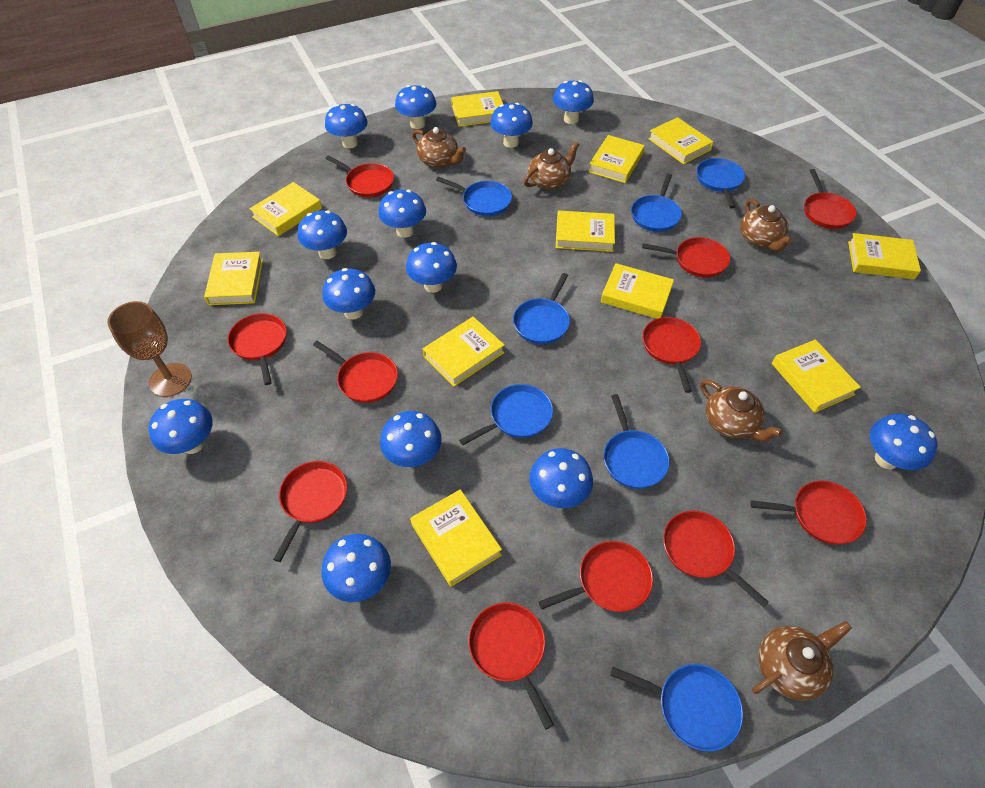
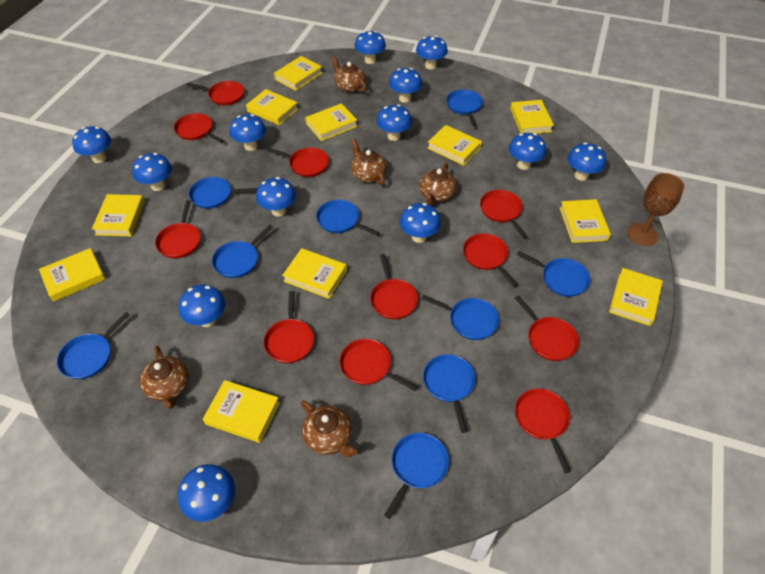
blue pan: [436,176,512,216] [459,384,553,445] [513,273,570,344] [604,394,670,489] [610,664,743,752] [631,173,682,232] [696,158,745,209] = 7 -> [57,312,130,379] [189,177,258,209] [212,225,273,278] [316,200,380,236] [384,433,449,519] [422,295,499,340] [423,354,476,433] [446,89,483,126] [517,251,591,297] = 9

